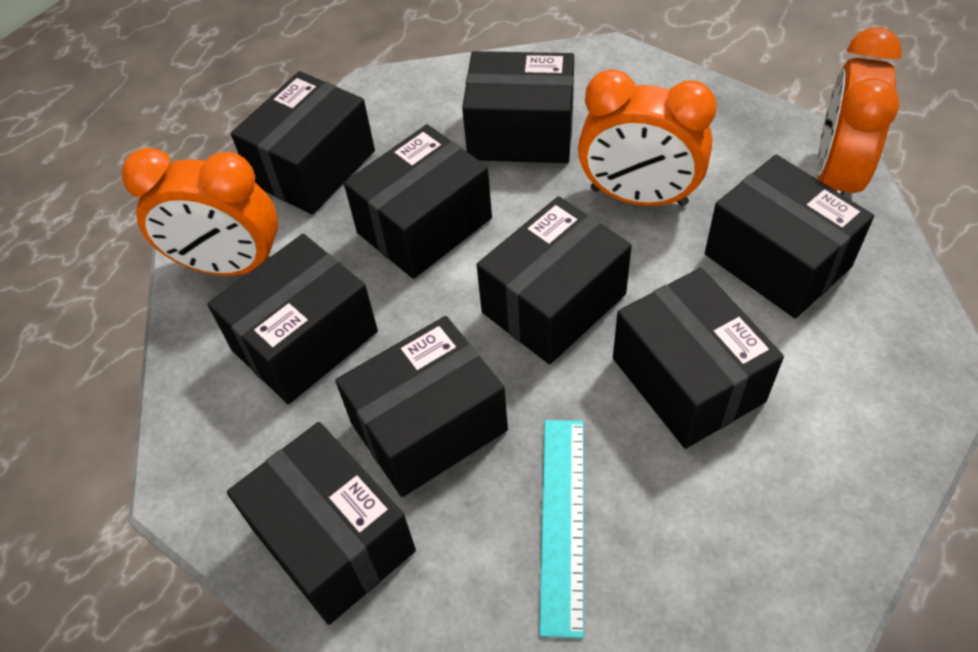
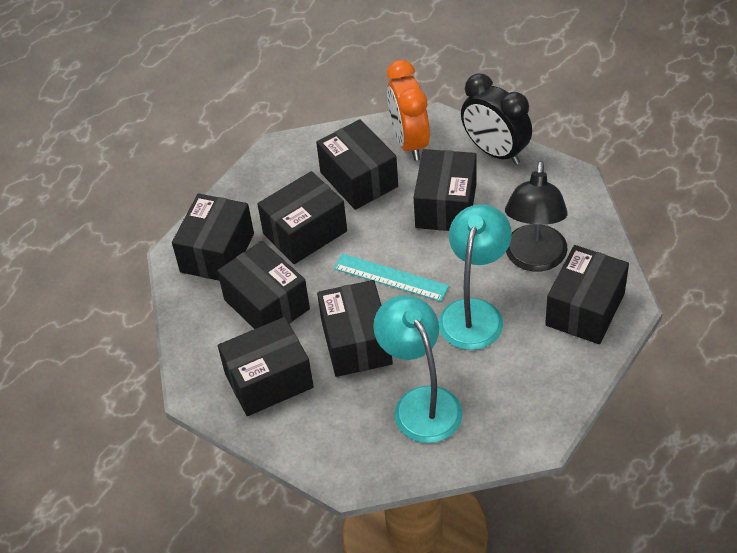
black box: [208,234,378,404] [227,422,416,625] [231,71,375,215] [335,316,508,497] [344,124,492,279] [462,51,574,163] [477,196,632,364] [613,268,784,449] [705,155,874,318] = 9 -> [172,193,254,281] [217,241,310,329] [218,317,314,416] [257,171,347,264] [316,119,398,210] [317,280,393,377] [414,149,476,231] [545,245,629,344] = 8
black clock: none = 0 -> [461,74,532,165] = 1
black lamp: none = 0 -> [505,161,568,272] = 1
orange clock: [122,148,278,276] [578,69,717,206] [816,27,902,195] = 3 -> [387,60,430,161] = 1
turquoise lamp: none = 0 -> [373,295,463,443] [439,204,512,350] = 2

